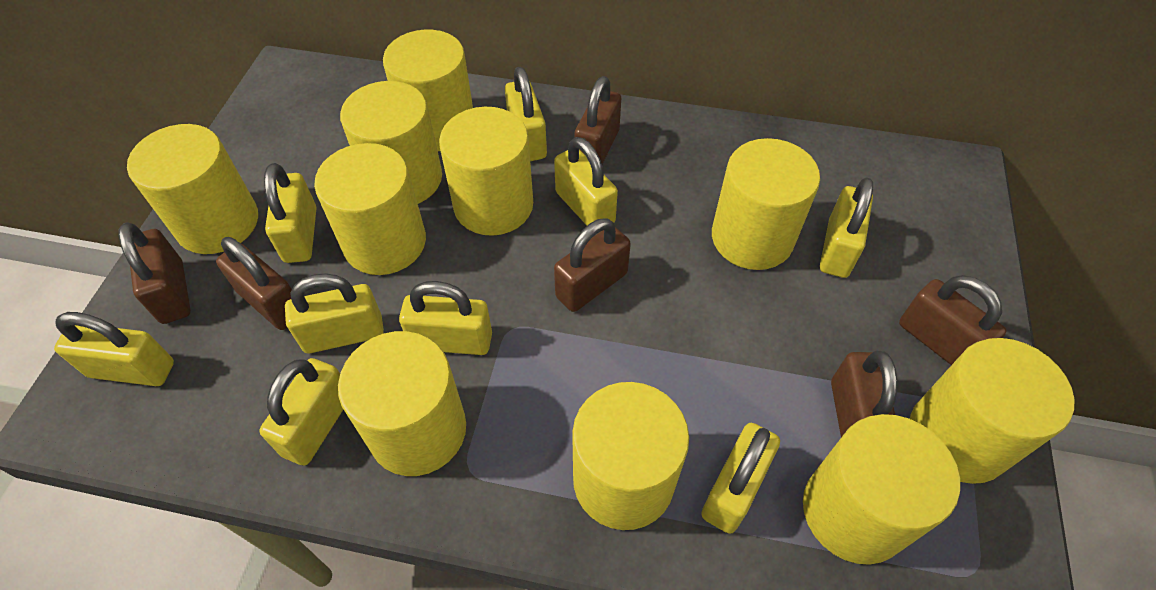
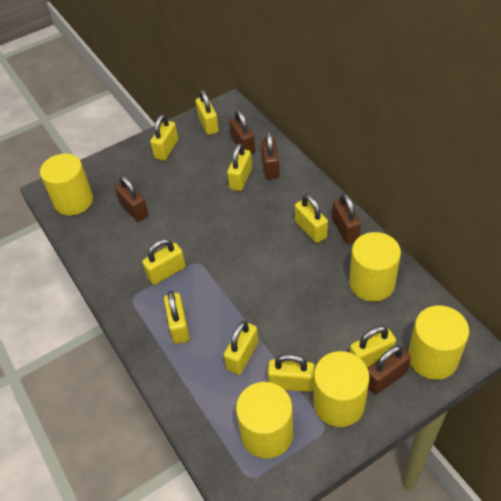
brown padlock: [118,222,191,324] [216,237,292,330] [554,218,631,312] [575,76,621,164] [831,350,898,437] [899,275,1007,365] = 6 -> [115,176,148,222] [229,110,255,154] [261,131,279,179] [332,193,361,244] [368,345,411,395] = 5
yellow cylinder: [127,124,258,254] [314,143,426,275] [338,331,466,476] [340,81,442,204] [383,30,473,151] [439,107,533,236] [572,382,689,530] [712,138,820,270] [803,414,960,565] [910,338,1075,484] = 10 -> [40,154,93,216] [236,382,293,459] [313,351,369,427] [349,232,401,302] [408,306,469,380] = 5

